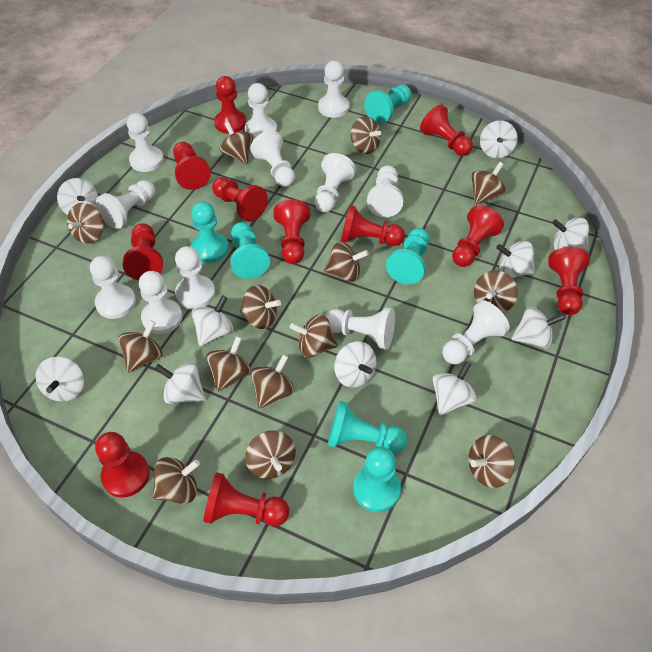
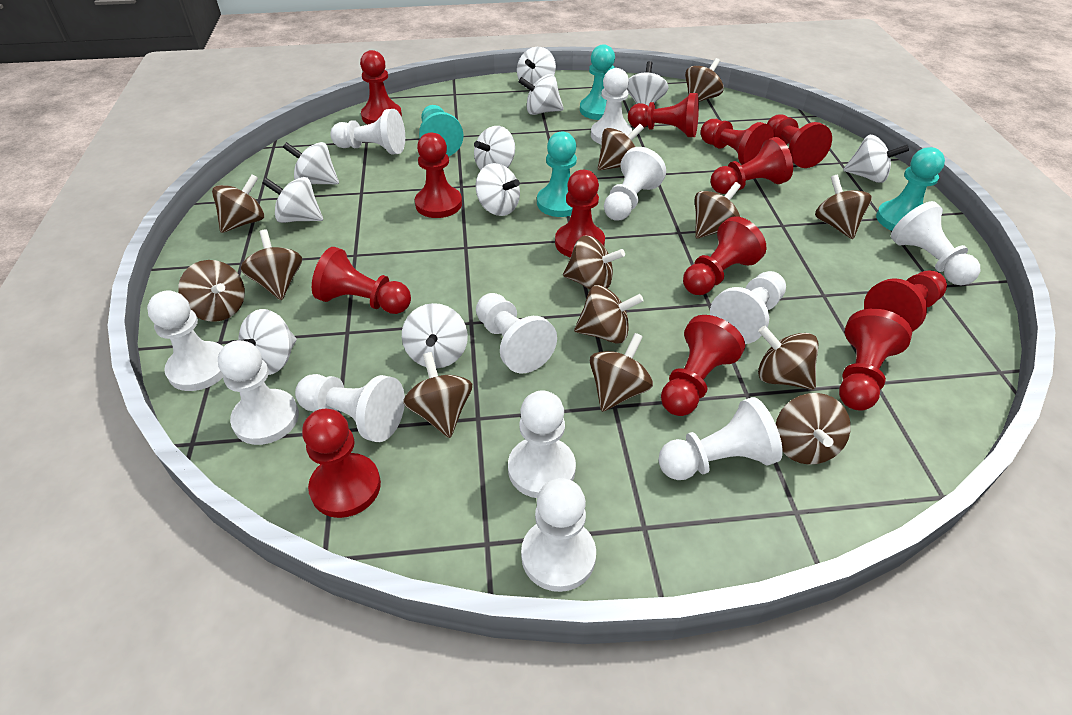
brown spinning top: [67,203,104,244] [118,320,163,373] [153,457,200,504] [206,336,251,392] [220,122,253,165] [240,285,281,329] [245,430,296,479] [251,355,295,409] [290,315,338,358] [324,242,369,282] [351,116,381,154] [468,435,515,488] [471,162,506,205] [474,270,518,313] = 14 -> [178,260,245,322] [212,174,264,233] [241,230,302,300] [403,352,472,438] [563,236,625,289] [574,285,644,344] [590,333,653,412] [598,124,644,170] [685,58,724,102] [695,182,741,239] [758,326,819,390] [776,393,851,465] [815,175,872,239] = 13
red pawn: [95,432,150,498] [123,223,163,280] [173,142,211,190] [204,472,289,526] [212,177,268,222] [214,76,246,134] [274,200,310,264] [341,205,405,246] [420,104,473,156] [452,205,504,267] [548,247,590,315] = 11 -> [302,409,381,518] [312,247,411,314] [360,50,402,125] [415,132,462,218] [555,170,605,258] [628,93,699,137] [661,315,745,416] [683,216,766,295] [700,119,774,165] [711,137,793,194] [767,114,832,168] [839,309,912,411] [864,271,947,332] = 13
turquoise pawn: [191,201,229,263] [230,222,270,279] [327,401,407,453] [353,446,401,512] [364,85,411,124] [386,228,430,284] = 6 -> [419,105,464,156] [537,131,577,217] [580,44,615,120] [876,147,945,231] = 4

